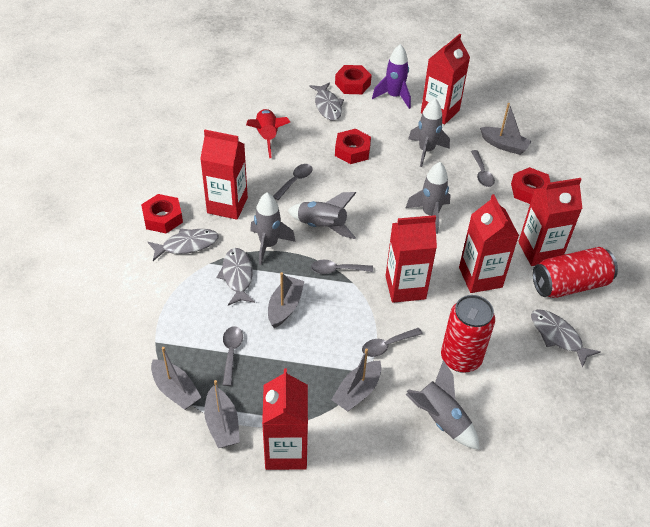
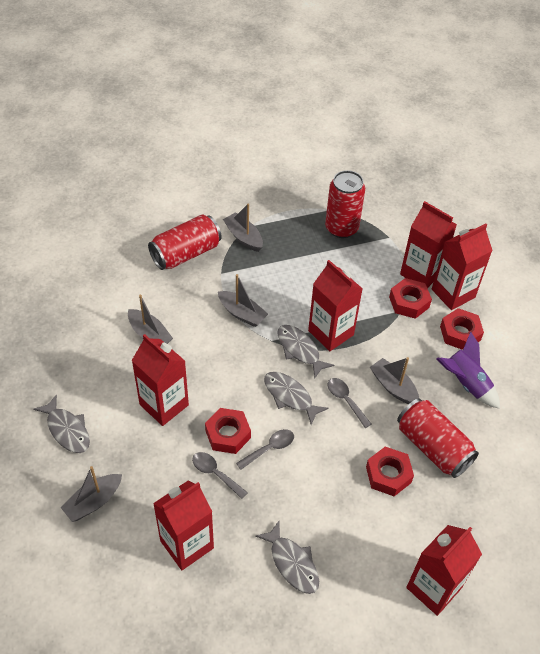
grey rocket: [250,193,296,265] [288,192,356,239] [406,162,451,234] [406,360,480,450] [408,98,450,167] = 5 -> none = 0
grey spoon: [222,326,243,386] [273,164,312,200] [311,260,373,274] [362,328,423,357] [471,150,495,187] = 5 -> [192,452,248,499] [236,429,294,470] [328,378,371,428] = 3
red can: [441,295,495,373] [533,247,618,298] = 2 -> [148,214,222,270] [325,170,365,238] [397,398,479,478] = 3
red rocket: [246,109,290,158] = 1 -> none = 0

